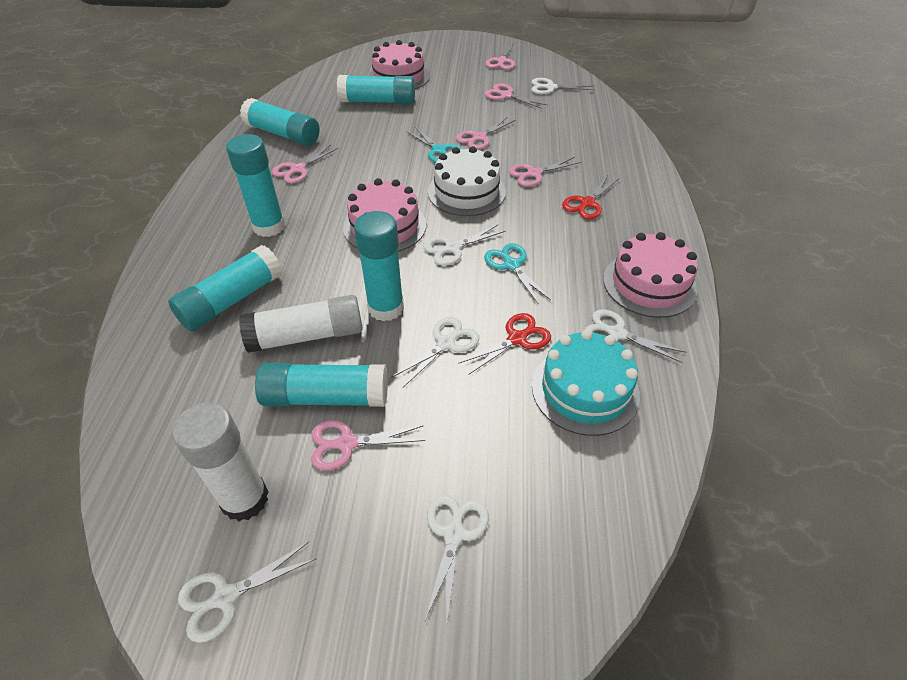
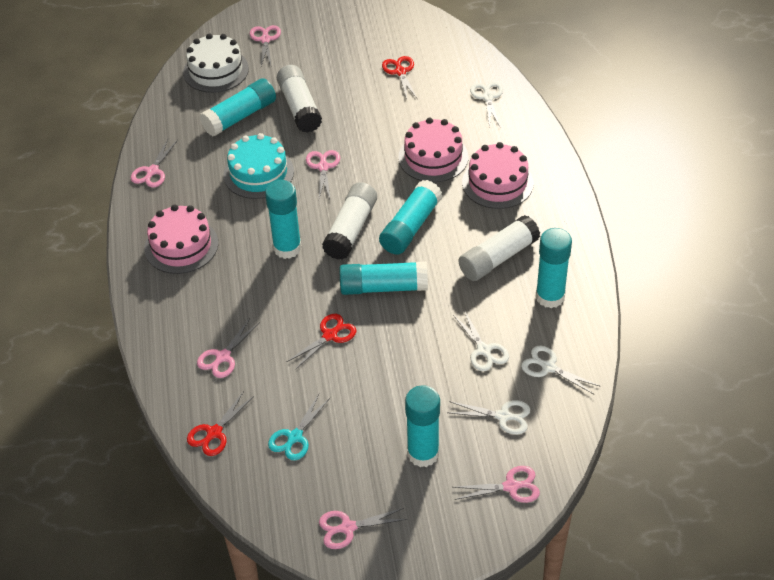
red scissors: [458,313,551,375] [562,175,618,219] = 2 -> [187,391,254,456] [287,314,356,370] [382,56,417,99] = 3
turquoise scissors: [406,127,461,163] [484,243,551,305] = 2 -> [268,394,330,460] = 1
white glue stick: [172,402,269,521] [239,295,363,353] = 2 -> [277,65,322,133] [322,182,377,260] [459,215,540,281] = 3
white scissors: [178,542,316,643] [391,317,479,387] [424,225,506,266] [425,494,489,621] [531,78,594,94] [585,309,686,363] = 6 -> [447,400,530,435] [453,310,509,371] [470,82,503,128] [521,346,601,395] = 4

